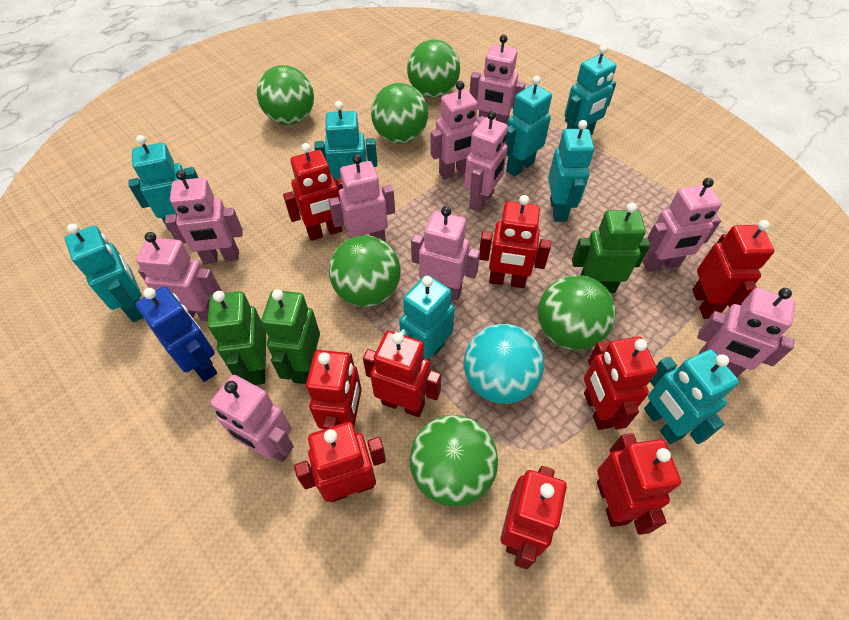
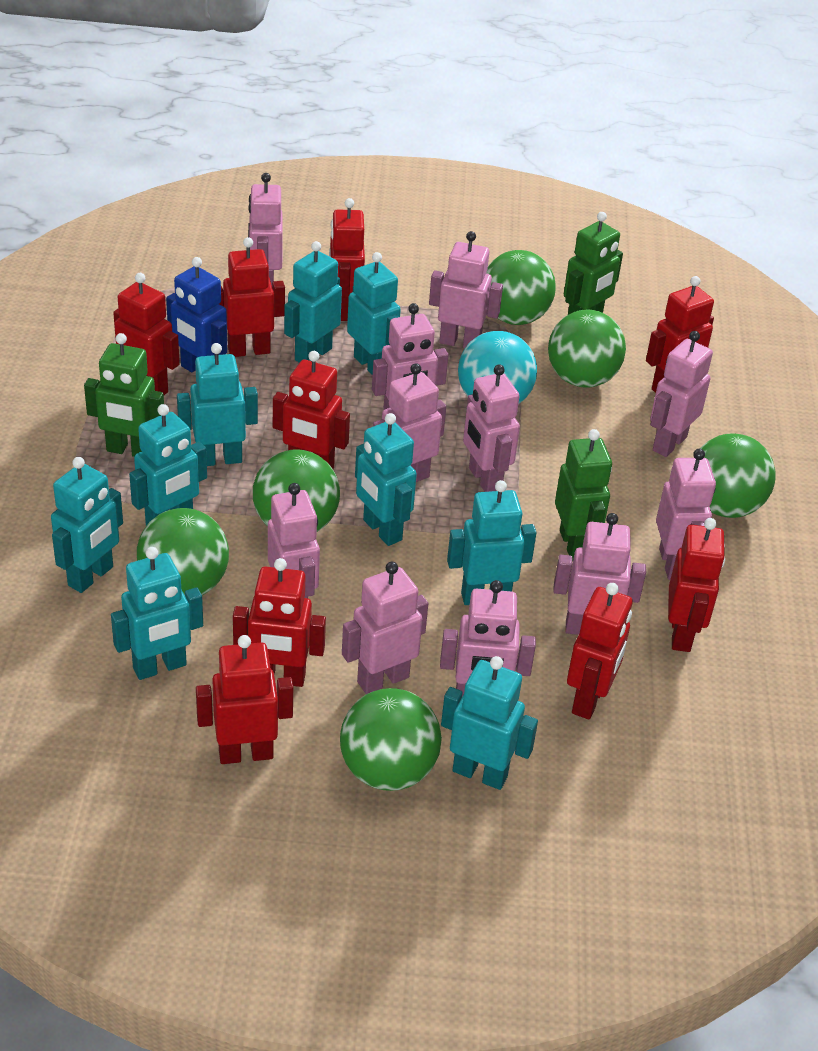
pink robot: [136,232,221,321] [165,170,243,264] [210,375,294,462] [329,154,395,242] [411,206,480,301] [430,81,484,180] [464,110,508,213] [470,35,526,124] [642,178,722,272] [697,288,796,377] = 10 -> [248,173,283,285] [268,483,320,598] [342,562,428,694] [372,303,448,410] [373,363,446,482] [429,231,503,348] [440,580,536,697] [463,365,520,492] [553,513,646,635] [650,331,713,457] [656,449,716,580] = 11
turquoise robot: [65,223,144,322] [128,135,198,232] [314,101,377,182] [399,275,455,361] [506,76,552,177] [548,120,594,222] [564,45,617,135] [644,349,739,444] = 8 -> [51,457,123,593] [111,547,203,680] [129,404,207,526] [177,343,258,466] [284,241,342,363] [347,252,401,375] [355,413,417,546] [441,656,538,790] [447,480,537,605] = 9

